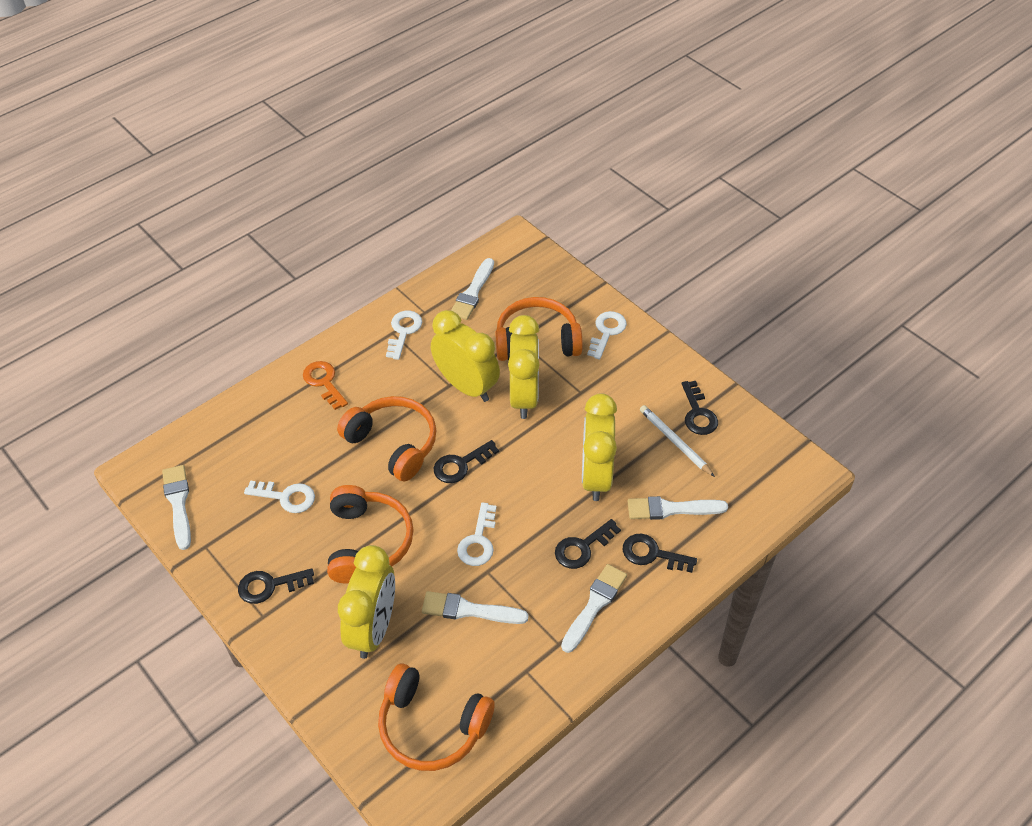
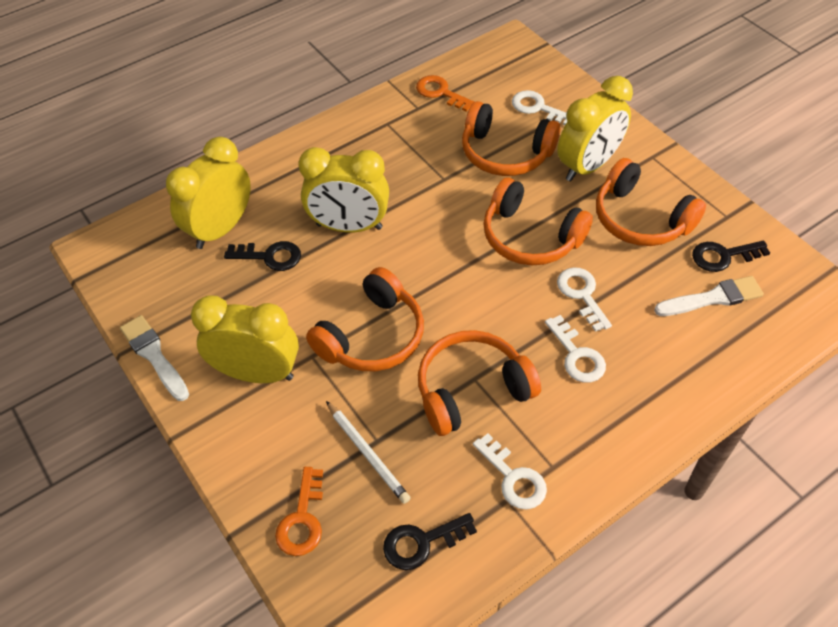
black key: [238,568,314,604] [433,440,499,483] [555,519,621,569] [623,534,697,573] [682,381,718,435] = 5 -> [224,241,301,271] [383,513,477,570] [692,241,770,272] = 3
orange headphones: [327,485,414,584] [337,396,436,481] [378,663,495,771] [495,297,583,361] = 4 -> [306,267,424,371] [418,330,541,436] [462,101,560,176] [484,178,593,265] [596,158,706,246] = 5
orange key: [303,361,348,410] = 1 -> [275,467,323,556] [416,75,474,112] = 2
white brush: [162,465,191,550] [422,591,529,624] [451,258,494,320] [561,564,627,653] [628,496,728,520] = 5 -> [120,315,189,401] [654,276,764,316] = 2

